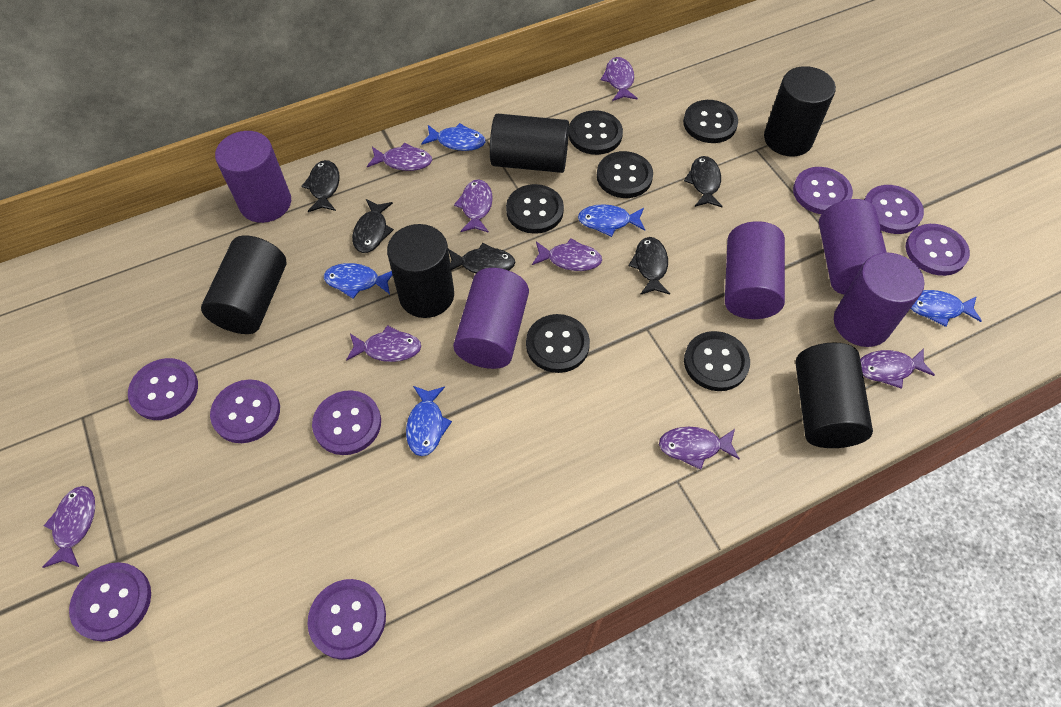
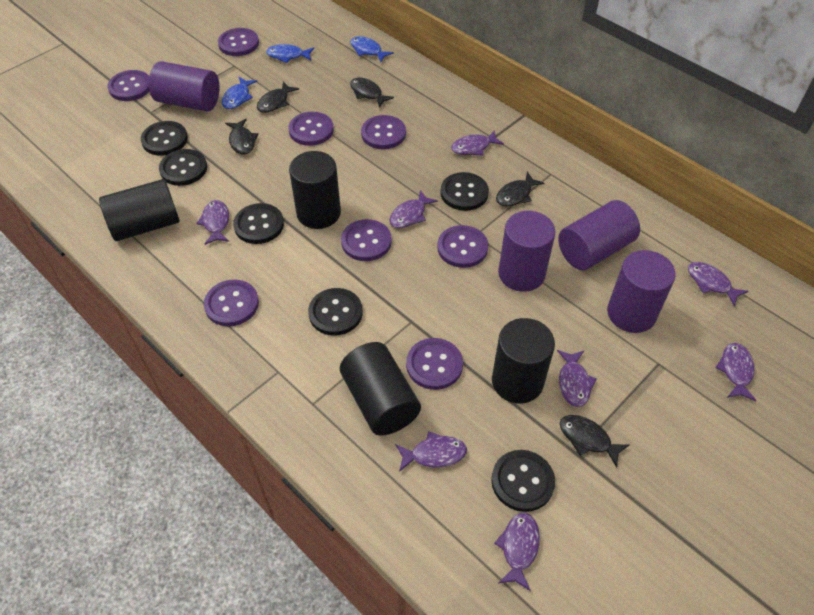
black cylinder: [201,235,287,334] [387,224,454,318] [490,114,569,173] [764,66,836,157] [795,343,873,448] = 5 -> [99,179,180,241] [289,151,341,229] [340,342,421,436] [492,318,555,403] = 4
blue fish: [324,263,393,299] [406,386,452,456] [421,123,485,151] [578,204,645,237] [910,290,982,327] = 5 -> [222,77,257,109] [266,44,314,63] [350,36,394,62] = 3
purple cylinder: [215,131,291,223] [453,268,529,369] [725,221,785,319] [819,199,886,295] [834,252,924,347] = 5 -> [149,61,219,111] [498,211,556,292] [558,200,640,270] [607,250,676,333] = 4

